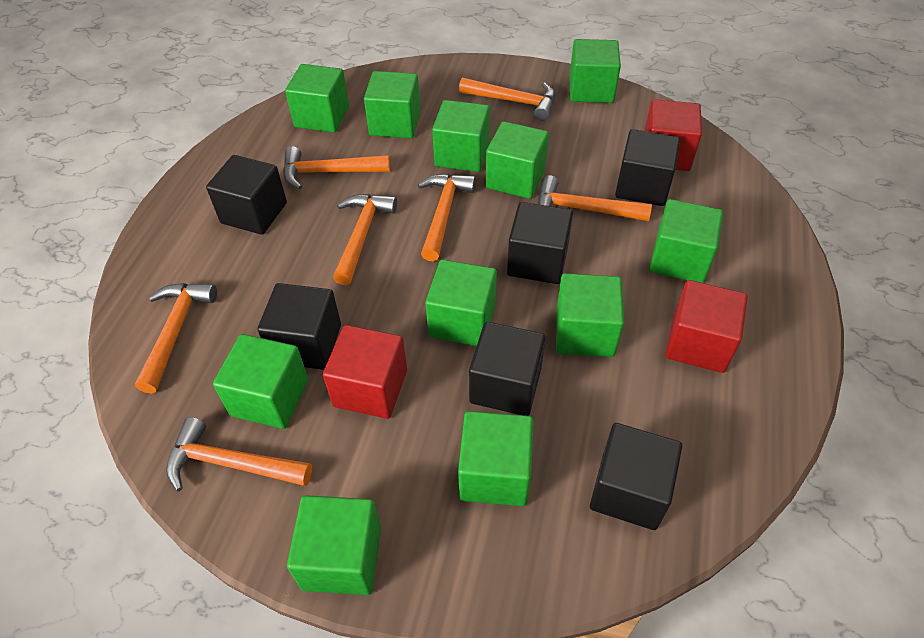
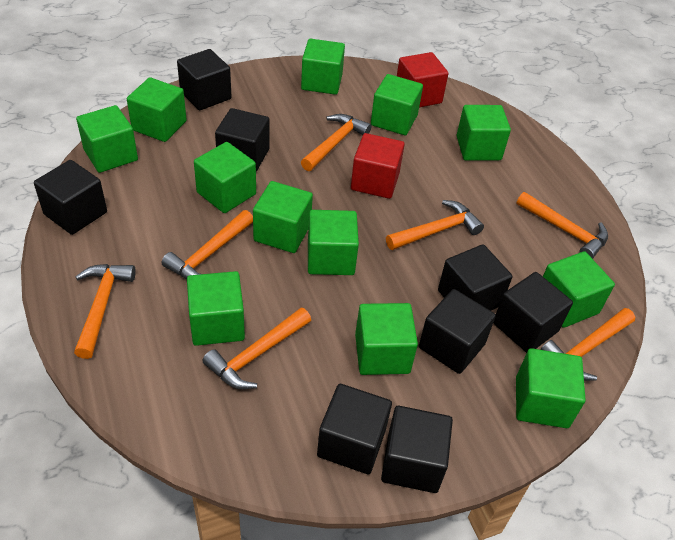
black cube: [206,155,287,235] [258,283,341,370] [469,322,545,416] [507,202,573,284] [590,423,682,530] [615,129,680,206] = 6 -> [34,160,107,235] [177,49,231,110] [215,108,269,172] [317,384,392,474] [381,406,453,493] [419,289,496,374] [438,244,512,311] [494,272,573,353] = 8
green cube: [213,334,308,429] [285,64,349,132] [287,495,381,595] [364,71,420,138] [426,259,497,346] [432,100,490,172] [458,411,534,506] [486,121,549,199] [556,273,624,357] [569,39,621,103] [649,199,723,283] = 11 -> [76,105,138,173] [127,77,187,142] [187,271,245,346] [194,142,256,213] [253,181,313,253] [301,39,345,95] [308,210,359,275] [355,303,418,375] [371,74,423,135] [457,105,511,161] [516,348,586,428] [543,251,615,328] = 12
red cube: [323,325,407,419] [644,99,702,171] [665,280,748,373] = 3 -> [351,133,405,199] [397,52,449,107] = 2

